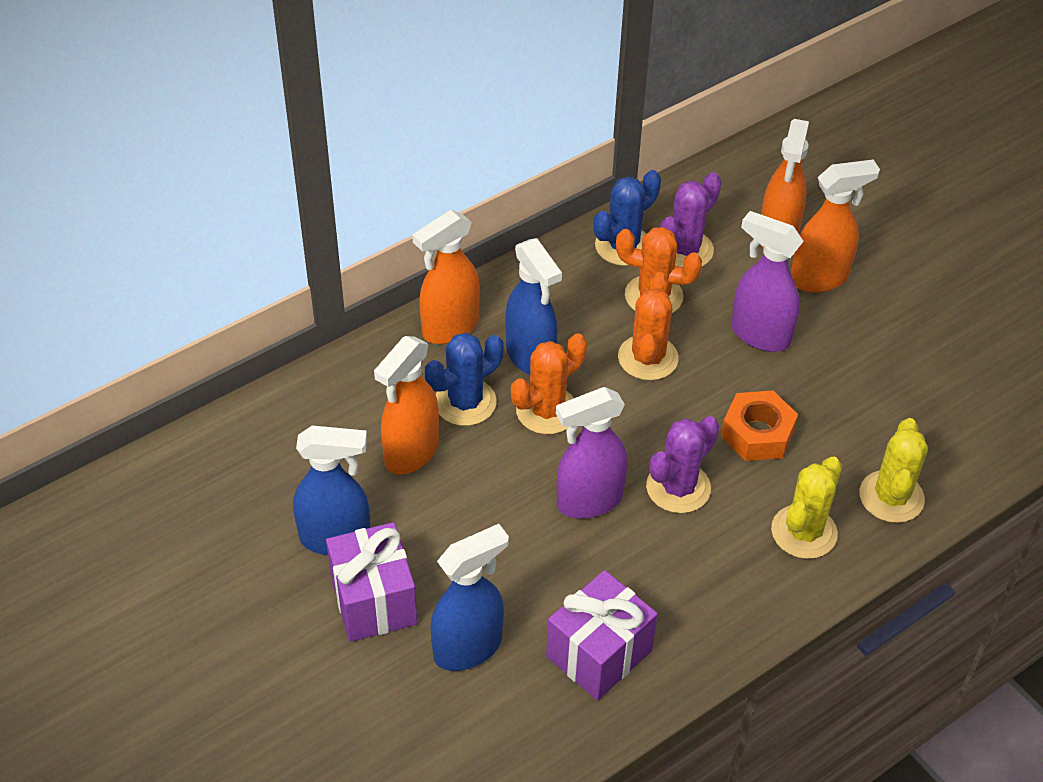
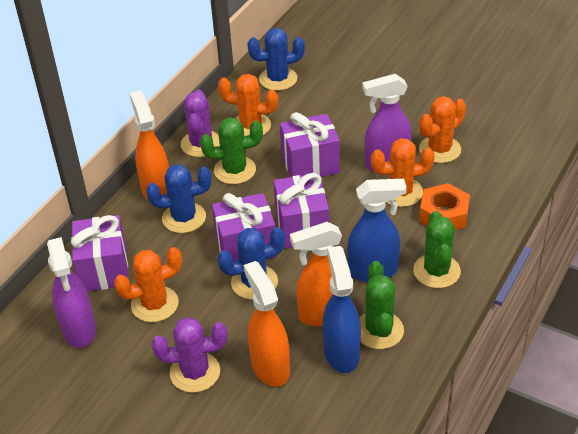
blue cactus: [425,333,504,426] [594,170,661,266] = 2 -> [146,164,212,233] [217,227,285,300] [247,28,305,91] = 3
blue spray bottle: [293,426,370,555] [431,524,509,671] [506,238,562,375] = 3 -> [323,246,361,373] [347,179,407,282] = 2
green cactus: none = 0 -> [200,117,263,184] [359,261,404,349] [413,211,461,288] = 3
orange cactus: [511,333,587,434] [616,227,702,313] [618,272,678,380] = 3 -> [114,247,182,322] [218,74,278,136] [371,138,435,207] [419,96,466,163] = 4
orange spray bottle: [374,336,439,475] [412,210,480,344] [761,119,809,249] [791,160,880,293] = 4 -> [130,91,169,201] [244,261,290,387] [290,222,350,326] = 3
purple gift: [326,522,418,642] [546,570,658,701] = 2 -> [71,215,128,292] [212,193,277,261] [273,173,329,249] [280,112,340,177] = 4
yellow cactus: [771,457,842,559] [860,418,928,523] = 2 -> none = 0

